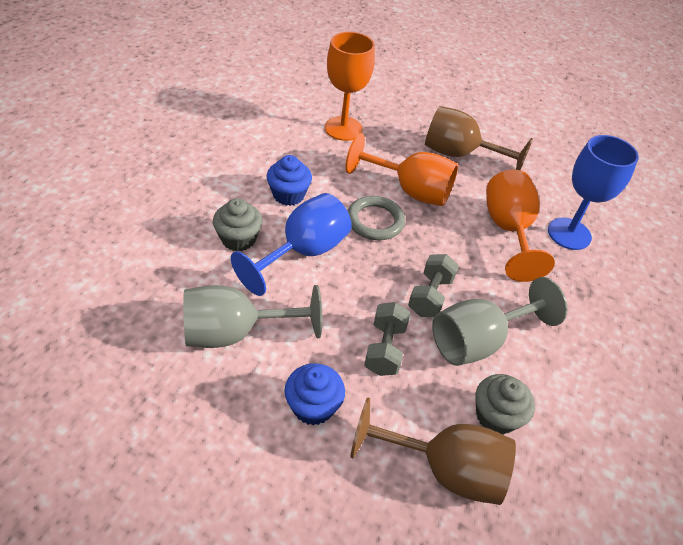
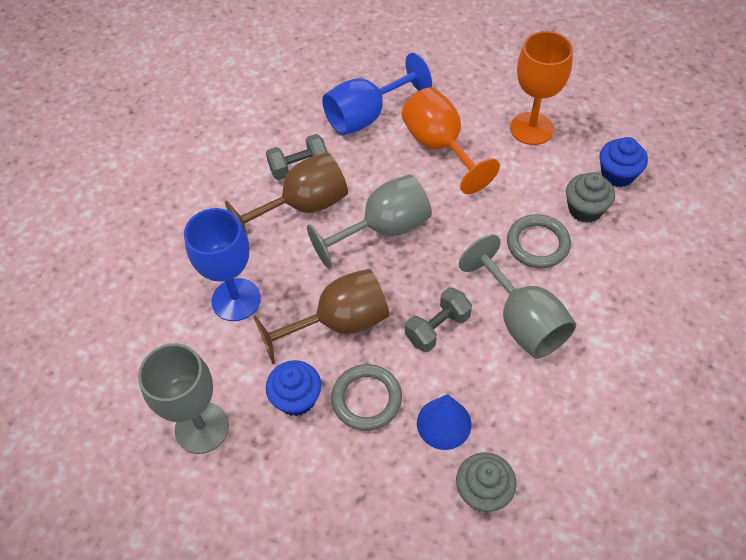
blue cone: none = 0 -> [417,394,471,450] = 1
grey goblet: [183,285,322,348] [432,277,568,366] = 2 -> [138,343,229,454] [307,174,432,269] [459,234,576,359] = 3
grey ring: [348,196,405,240] = 1 -> [331,364,402,431] [507,214,571,268] = 2
orange goblet: [325,32,375,141] [345,133,458,206] [486,170,555,282] = 3 -> [402,88,500,194] [510,31,573,145] = 2

